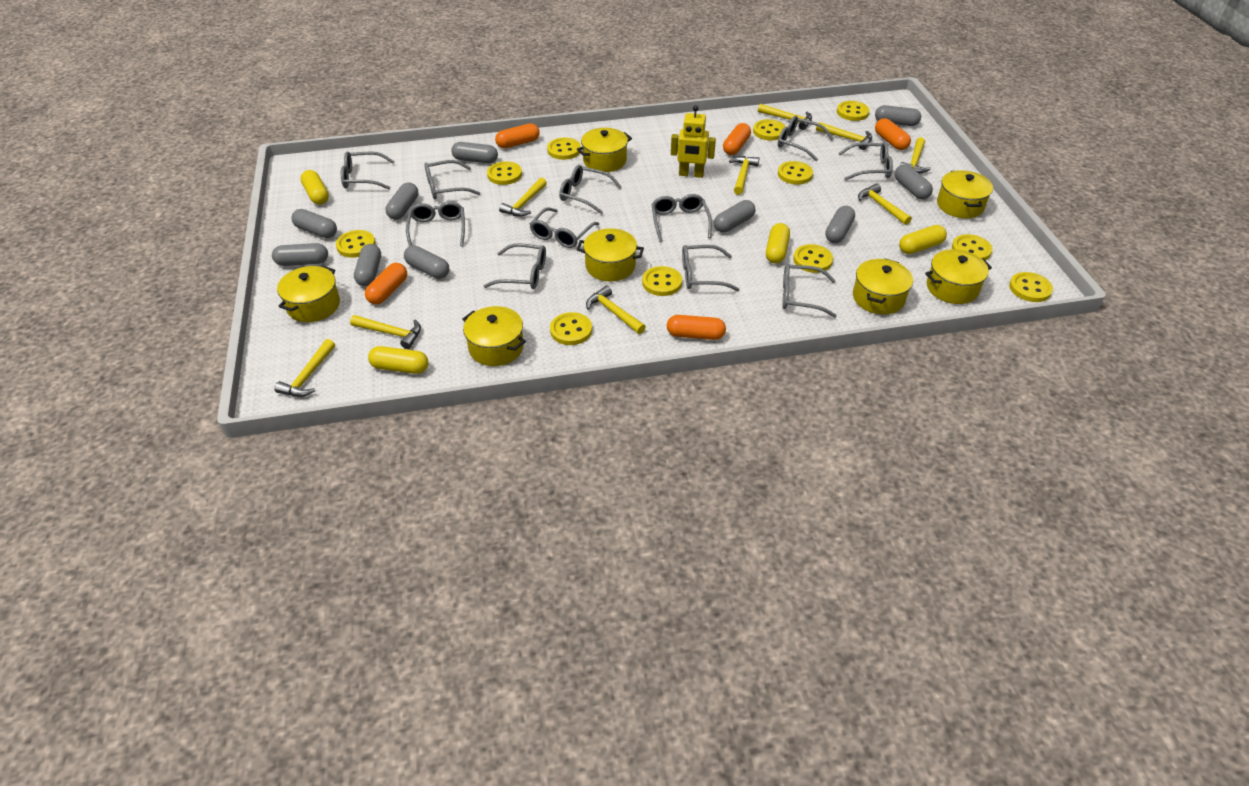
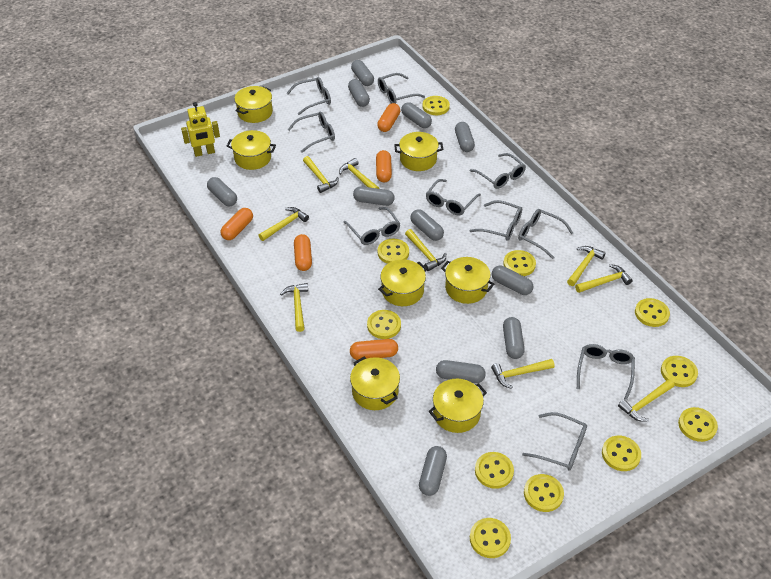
grey capsule: [272,243,328,266] [291,209,337,238] [354,244,381,286] [385,182,418,220] [404,245,449,279] [451,142,498,163] [714,200,755,233] [825,206,855,243] [875,105,921,126] [895,164,933,200] = 10 -> [207,177,237,206] [348,79,370,107] [351,60,374,86] [353,186,395,206] [401,102,432,128] [410,209,444,241] [419,446,447,496] [436,360,486,383] [455,122,475,152] [492,266,533,295] [503,317,525,359] = 11
grey glasses: [341,151,395,190] [406,201,465,247] [424,160,480,199] [484,243,546,289] [530,207,599,248] [559,165,622,214] [651,194,712,242] [682,245,740,291] [778,116,834,161] [782,264,837,318] [838,142,893,181] = 11 -> [286,77,331,115] [288,112,335,153] [343,207,400,245] [378,73,425,104] [426,179,481,216] [469,200,522,241] [470,153,526,189] [518,209,573,259] [522,412,587,470] [577,344,635,400] = 10
yellow capsule: [300,170,329,205] [368,346,429,374] [766,223,790,263] [899,225,947,254] = 4 -> none = 0

